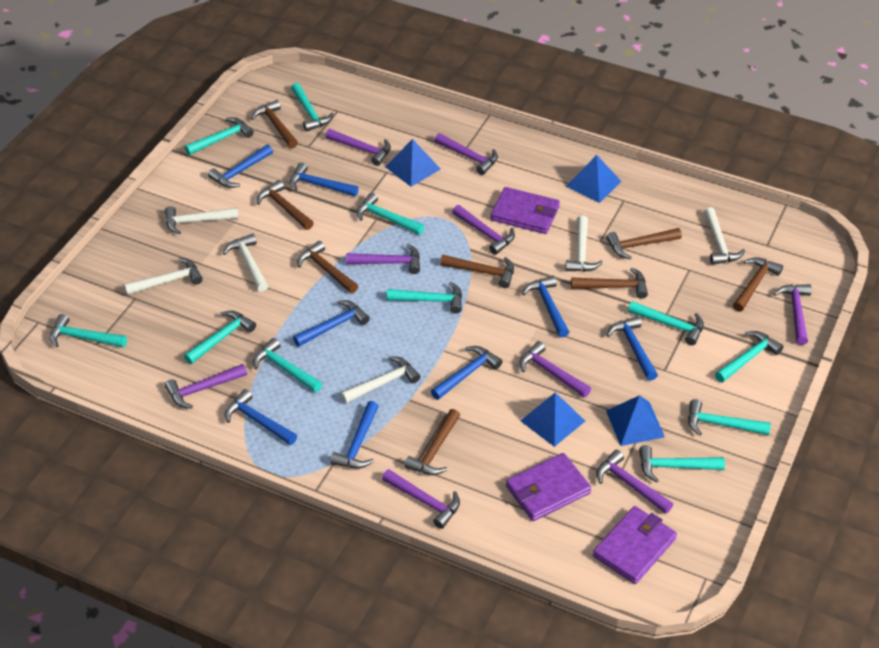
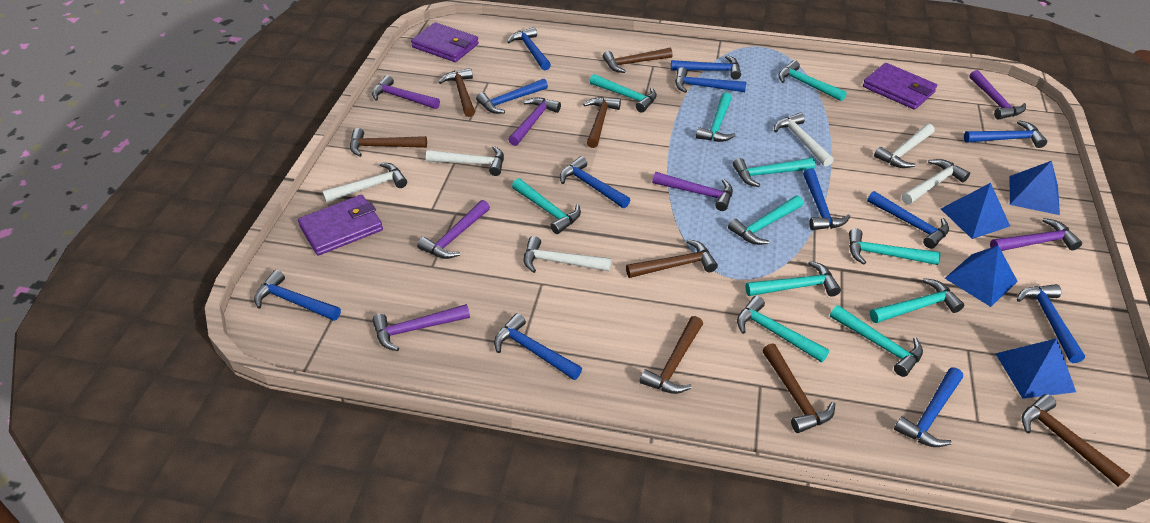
blue hammer: [208,144,273,188] [225,389,297,445] [290,163,359,196] [293,300,370,347] [330,401,379,469] [431,346,502,400] [522,276,569,337] [607,316,658,381] = 8 -> [254,270,341,321] [476,79,548,114] [494,313,582,380] [507,27,551,70] [560,156,630,208] [671,55,741,80] [675,67,746,93] [803,168,850,230] [867,191,949,249] [894,367,963,447] [964,120,1047,148] [1017,284,1085,363] = 12
purple hammer: [165,364,247,409] [325,129,391,166] [346,244,420,274] [382,469,460,529] [434,133,498,175] [452,205,515,255] [520,341,591,397] [596,450,673,514] [774,284,812,345] = 9 -> [372,75,440,109] [372,304,470,351] [417,200,490,259] [508,98,561,146] [652,172,733,211] [969,70,1026,120] [990,218,1082,251] = 7

